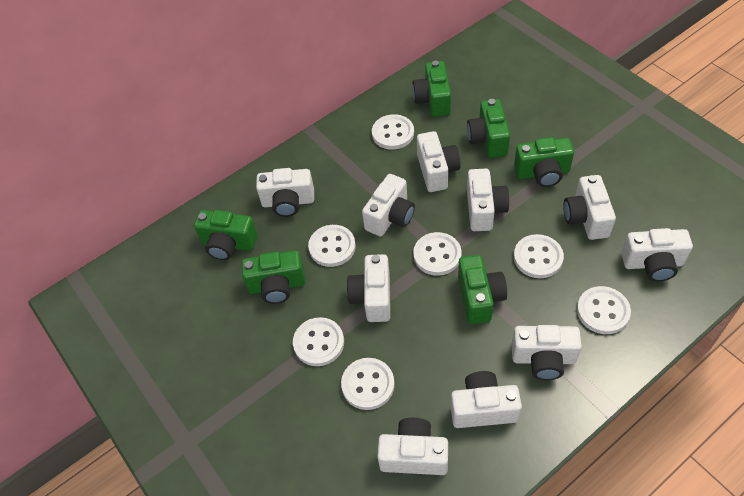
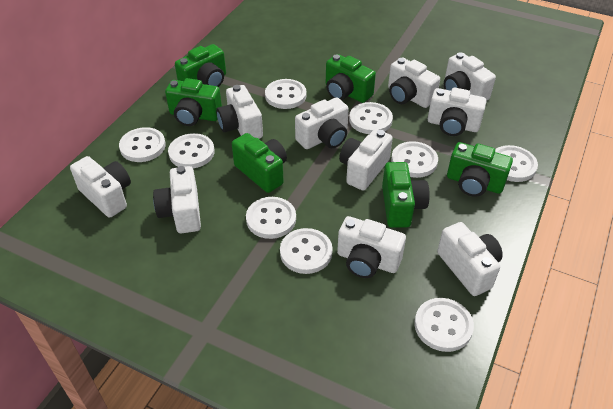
white button: [293,317,344,366] [308,225,356,267] [341,358,395,410] [372,114,414,150] [413,232,462,276] [514,234,564,278] [577,286,631,334] = 7 -> [119,127,166,162] [168,133,215,168] [246,197,296,239] [265,79,306,109] [280,228,333,274] [349,102,393,134] [391,141,438,178] [414,298,474,352] [495,145,538,182] = 9

